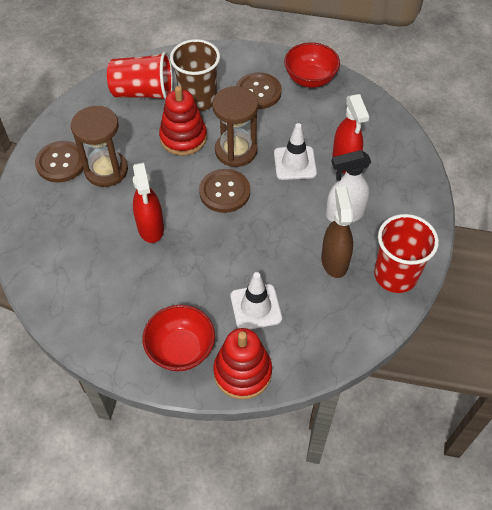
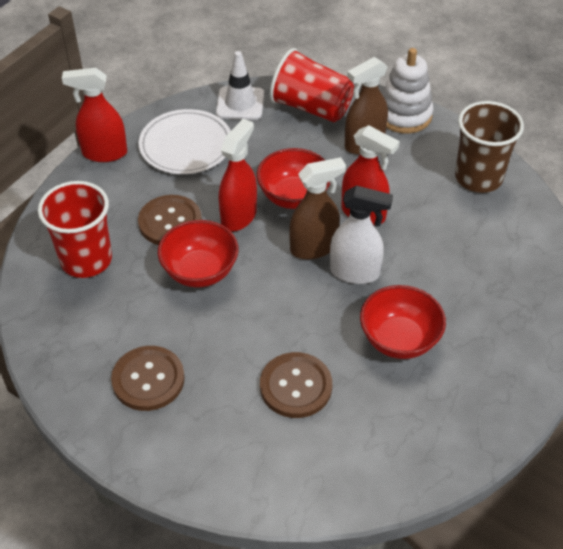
brown hourglass: [71,106,128,187] [212,86,258,167] = 2 -> none = 0
brown spray bottle: [321,186,353,278] = 1 -> [289,157,346,259] [345,57,388,154] = 2
red bowl: [143,305,215,371] [284,42,340,88] = 2 -> [158,220,239,287] [257,148,330,209] [360,285,446,359] = 3
red spray bottle: [133,162,164,243] [332,94,369,173] = 2 -> [62,68,127,162] [219,119,257,231] [341,125,400,225] = 3
red stacking toy: [159,86,207,156] [213,328,272,399] = 2 -> none = 0
white plate: none = 0 -> [138,109,231,174] = 1
white stacking toy: none = 0 -> [382,48,433,134] = 1
white traffic cone: [230,272,282,330] [274,123,317,180] = 2 -> [216,51,264,120] = 1

